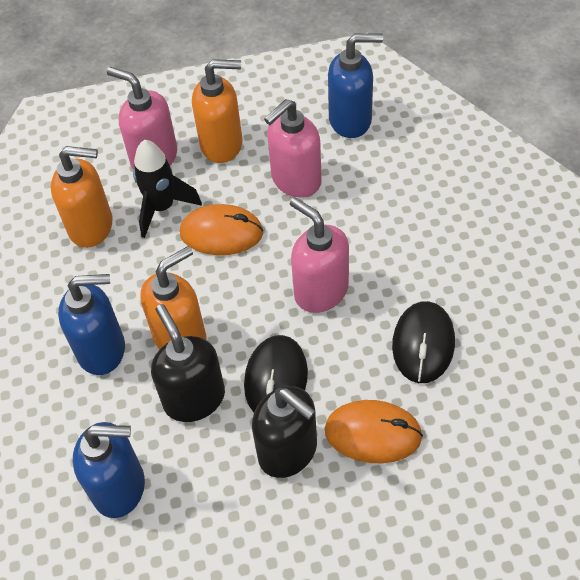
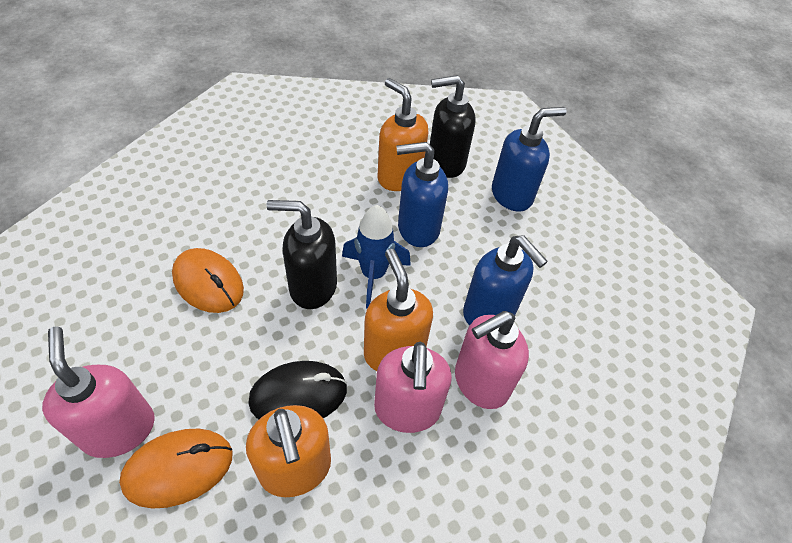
black mouse: [244,335,308,413] [392,301,455,383] = 2 -> [248,361,347,419] = 1
black rocket: [133,140,202,238] = 1 -> none = 0
blue rocket: none = 0 -> [342,205,411,308] = 1

